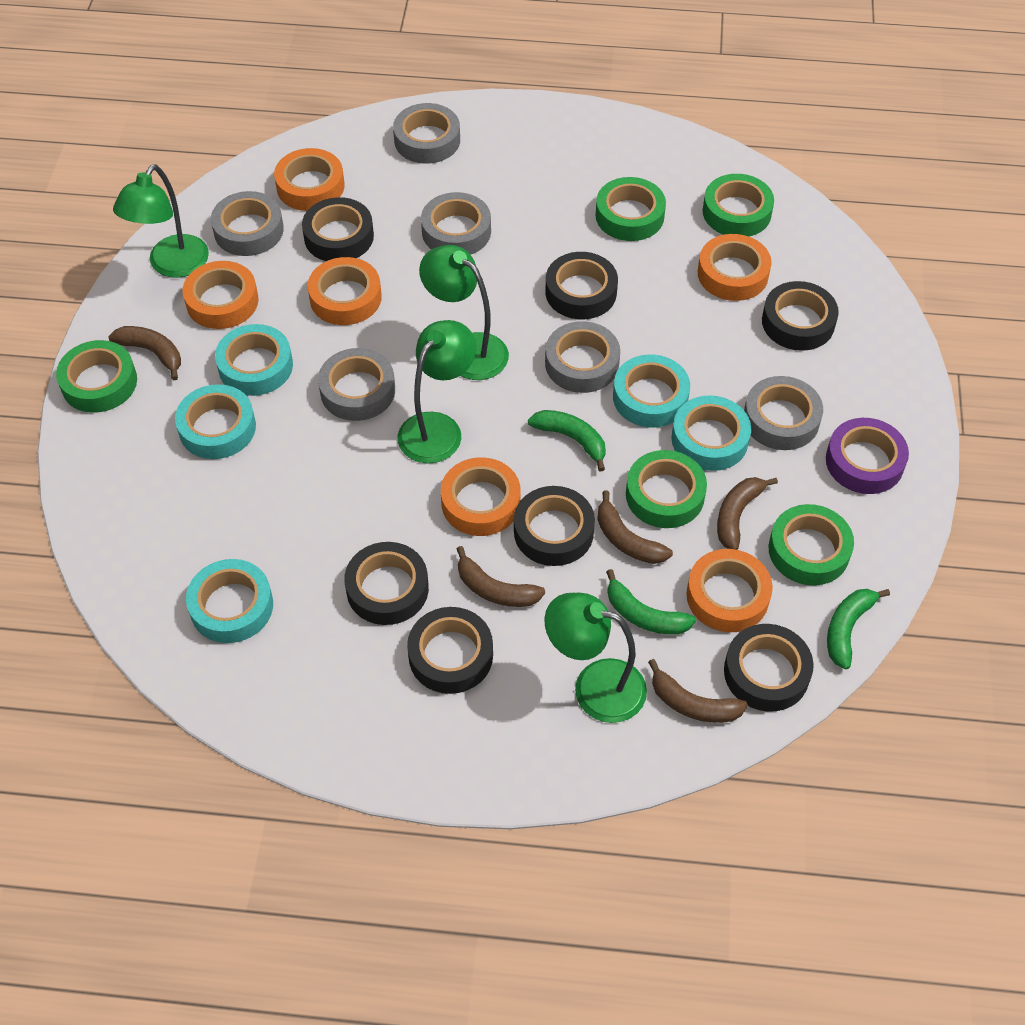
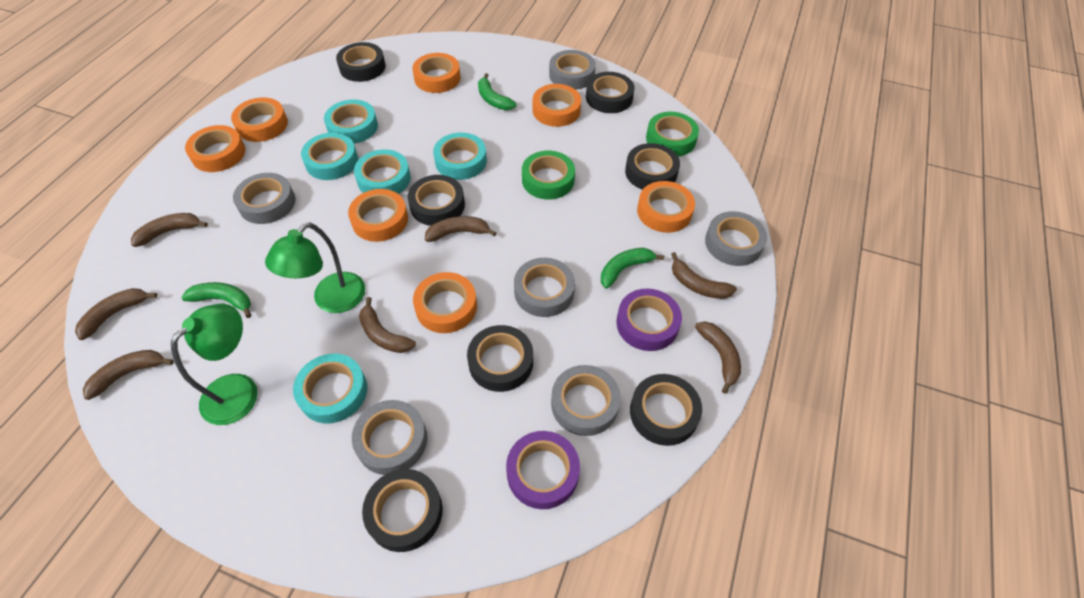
brown banana: [108,326,181,380] [457,546,545,607] [597,490,673,564] [648,659,748,723] [717,477,778,550] = 5 -> [75,288,157,340] [83,350,174,400] [131,213,208,247] [359,297,416,353] [425,216,496,242] [671,252,737,299] [695,322,741,394] = 7
green lamp: [113,165,209,278] [398,320,476,463] [419,245,509,380] [544,593,647,723] = 4 -> [171,304,258,425] [265,222,365,313] = 2
green tape: [56,340,137,413] [595,177,666,241] [626,450,707,528] [703,174,774,237] [768,504,854,585] = 5 -> [522,151,575,199] [646,112,699,157] = 2
orange tape: [183,261,258,329] [274,148,344,211] [307,257,382,325] [441,457,521,536] [686,549,773,632] [698,234,772,301] = 6 -> [185,125,245,172] [231,97,288,142] [348,189,408,242] [412,53,461,93] [413,272,477,333] [533,84,581,127] [637,181,695,233] = 7
purple tape: [826,418,909,494] = 1 -> [506,431,580,509] [616,288,682,351] = 2

